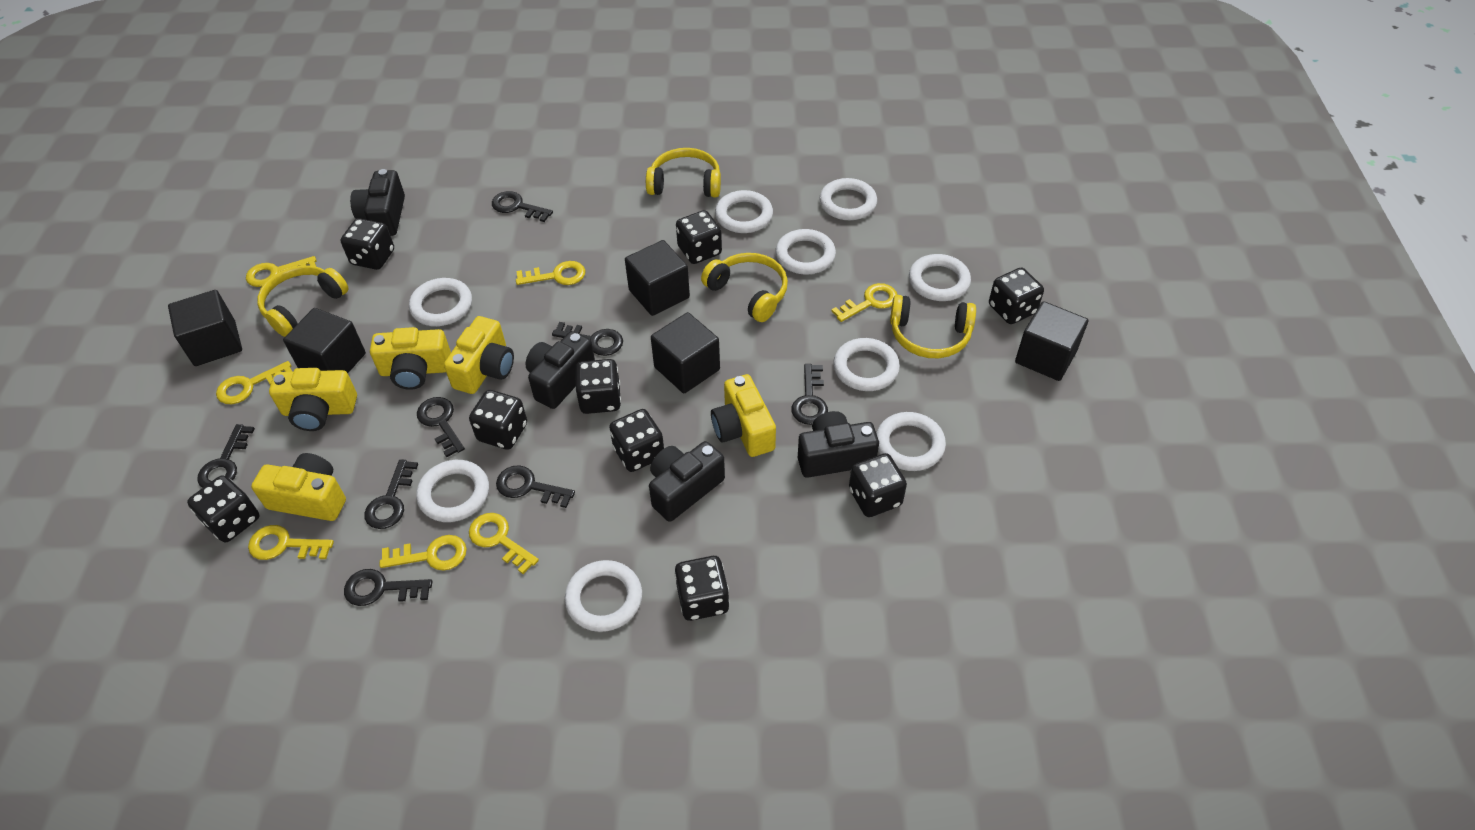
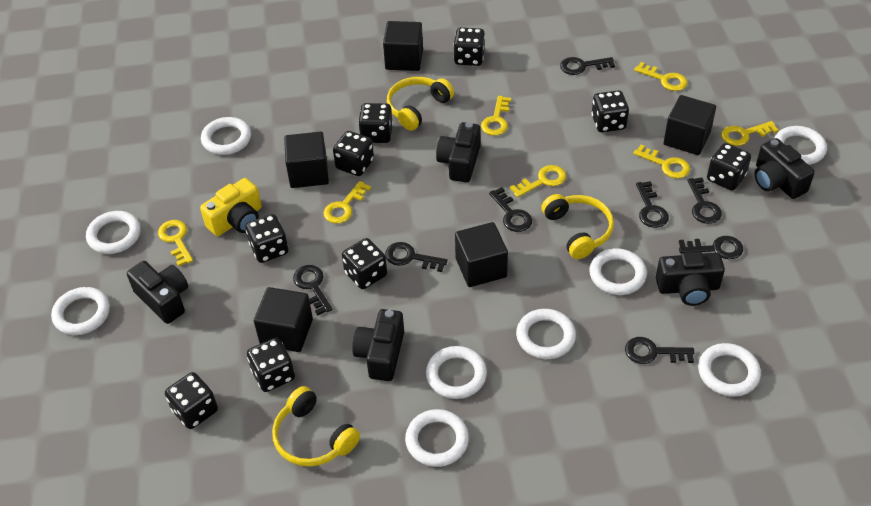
black camera: [350,169,405,236] [525,331,595,409] [649,441,725,522] [798,411,879,478] = 4 -> [127,261,188,324] [352,309,404,381] [436,122,481,182] [656,251,725,306] [755,138,815,199] = 5
yellow camera: [251,453,346,521] [269,368,357,431] [370,327,451,390] [444,316,514,394] [711,374,776,457] = 5 -> [200,178,262,236] = 1
yellow headphones: [257,266,348,337] [646,148,721,197] [701,253,788,322] [890,295,976,358] = 4 -> [272,386,360,467] [387,77,454,131] [541,194,614,259] = 3

